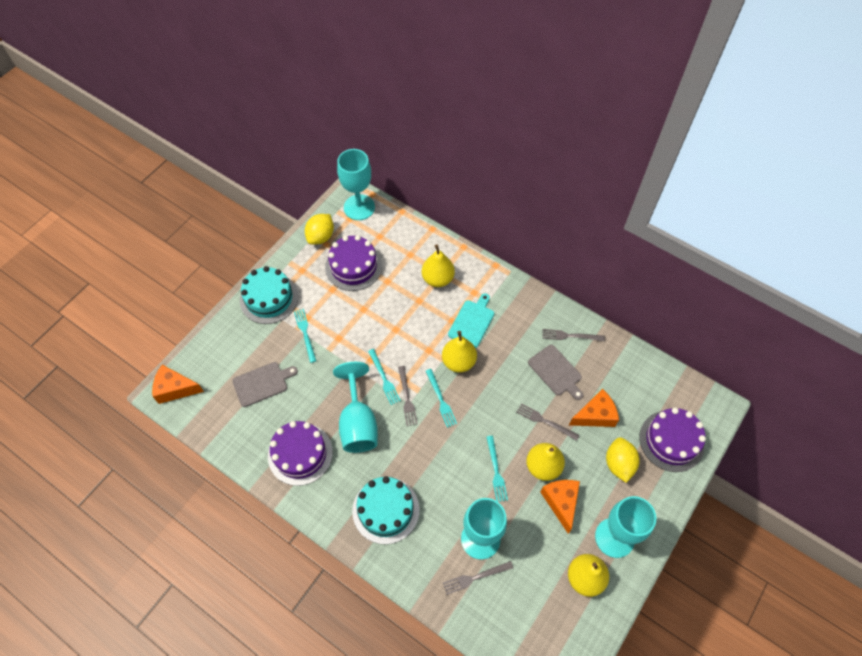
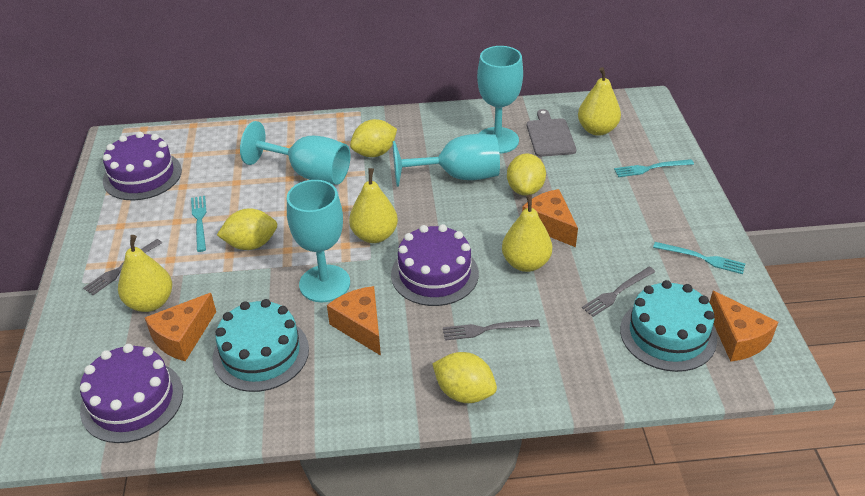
grey cutting board: [232,362,298,407] [528,345,583,400] = 2 -> [527,109,576,157] = 1
grey fork: [398,366,418,426] [443,561,513,595] [516,403,579,441] [542,329,605,341] = 4 -> [83,239,162,295] [443,319,540,341] [582,267,655,317] = 3
orange cheese: [152,365,204,404] [540,480,580,534] [569,389,619,427] = 3 -> [145,293,216,361] [327,286,381,356] [522,189,578,247] [709,291,778,362] = 4
turquoise cutting board: [448,293,494,348] = 1 -> none = 0
turquoise fork: [294,309,316,363] [368,349,401,405] [426,369,457,428] [486,436,508,502] = 4 -> [191,196,206,252] [614,159,694,177] [653,242,745,274] = 3
yellow lemon: [305,214,334,244] [606,437,640,483] = 2 -> [217,208,277,250] [350,119,397,157] [432,352,497,403] [507,153,546,196] = 4

